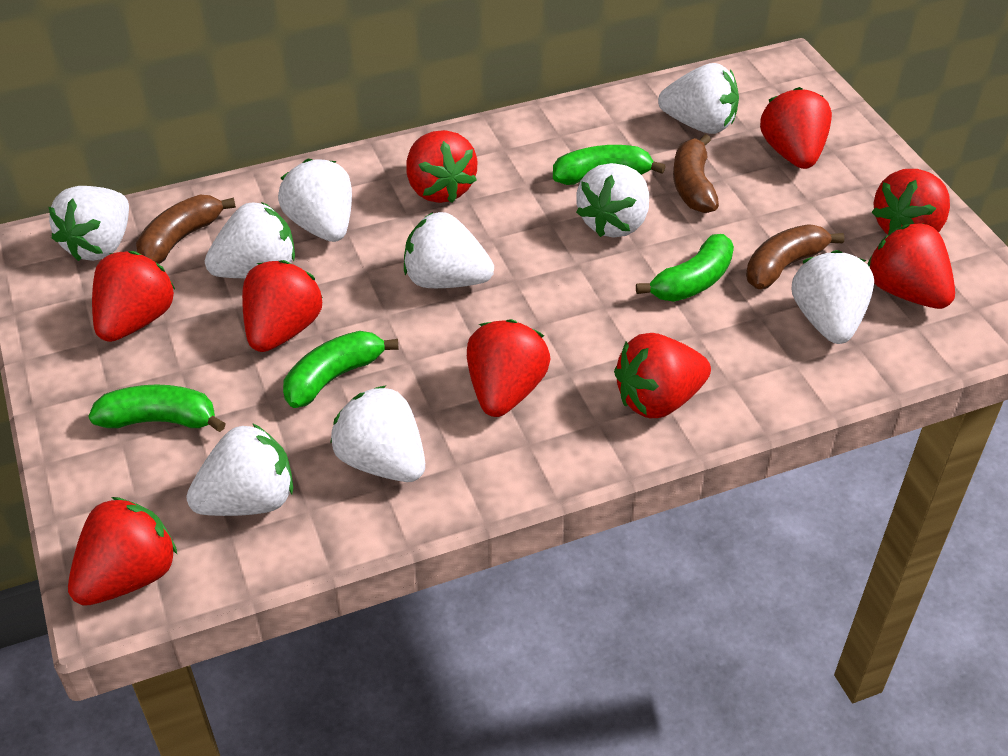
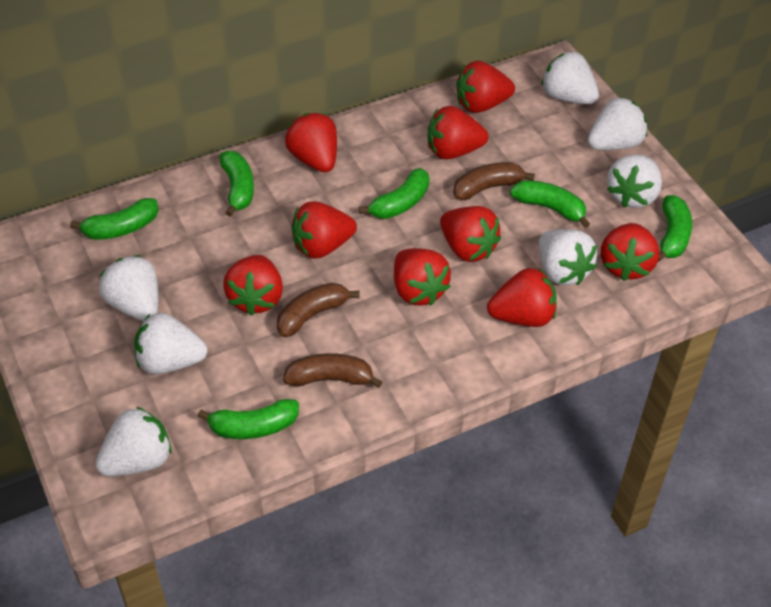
green banana: [88,384,226,432] [283,331,399,408] [553,145,666,185] [636,234,734,302] = 4 -> [70,198,159,240] [197,399,299,439] [219,151,254,217] [359,168,429,219] [510,180,590,228] [658,195,692,262] = 6
white strawberry: [49,186,129,261] [186,423,293,516] [205,202,295,278] [278,159,352,242] [330,385,425,482] [404,212,494,288] [576,163,649,237] [658,63,739,134] [792,250,874,344] = 9 -> [96,407,172,476] [99,255,158,321] [134,313,207,374] [539,229,597,285] [541,51,599,104] [588,97,647,150] [607,154,662,208] = 7

